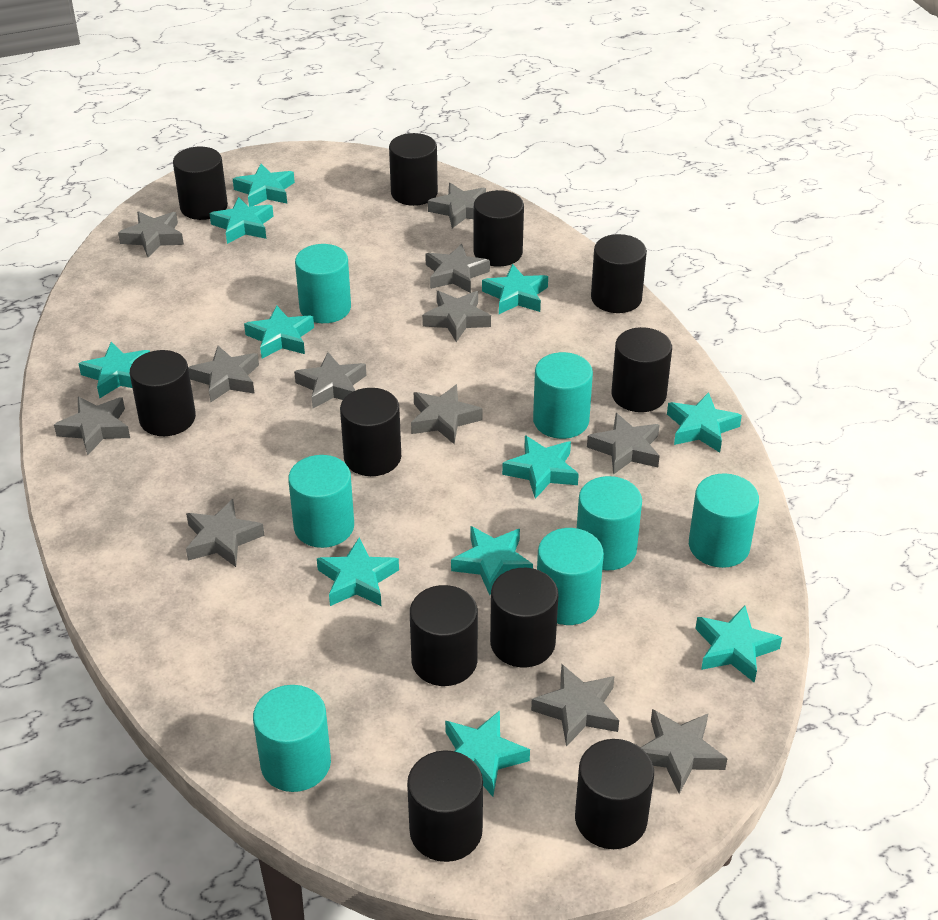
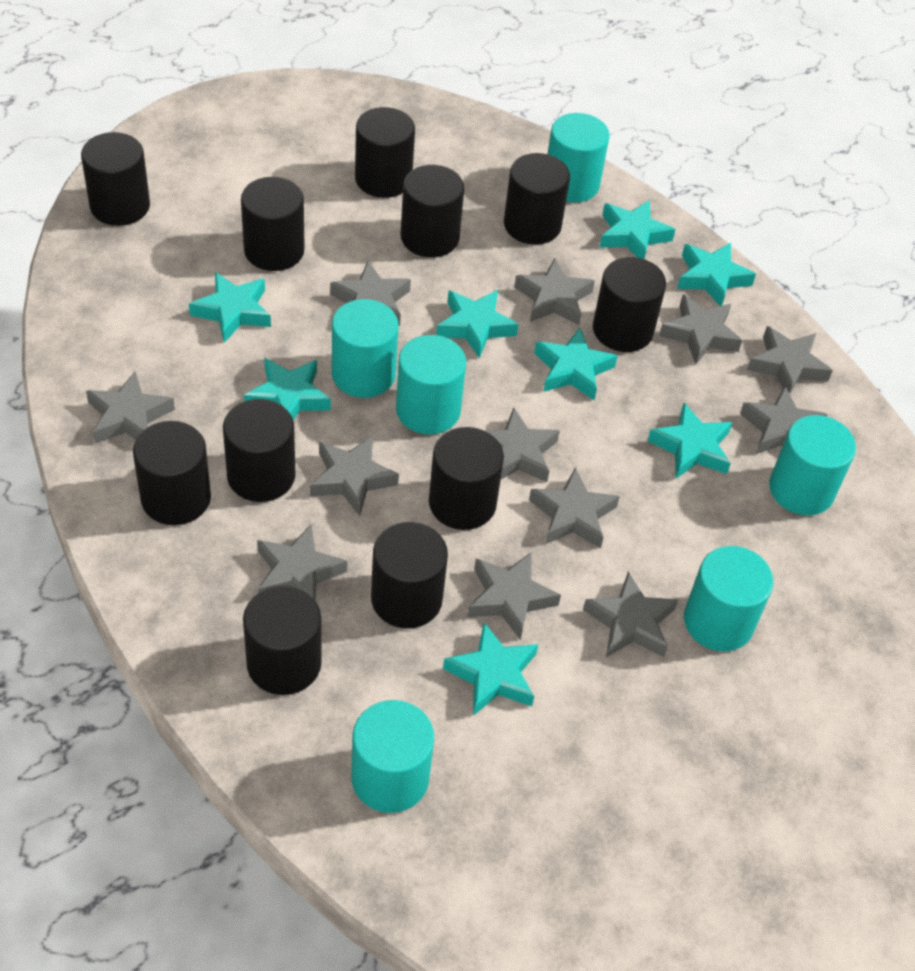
turquoise cylinder: [253,685,331,792] [288,455,354,548] [295,244,351,323] [533,352,593,439] [537,528,604,625] [577,476,642,571] [689,473,759,568] = 7 -> [332,299,398,398] [351,700,434,813] [396,335,466,435] [548,113,610,202] [684,546,774,652] [769,415,856,515] = 6
turquoise star: [78,342,150,398] [209,197,274,244] [233,164,295,207] [244,305,314,359] [317,537,399,606] [445,710,530,797] [451,526,533,595] [482,264,548,314] [502,435,579,499] [667,392,742,453] [695,605,782,683] = 11 -> [189,272,271,343] [244,358,331,421] [436,290,519,358] [443,623,538,716] [534,328,618,400] [599,200,676,259] [647,403,733,479] [677,243,756,306] = 8

